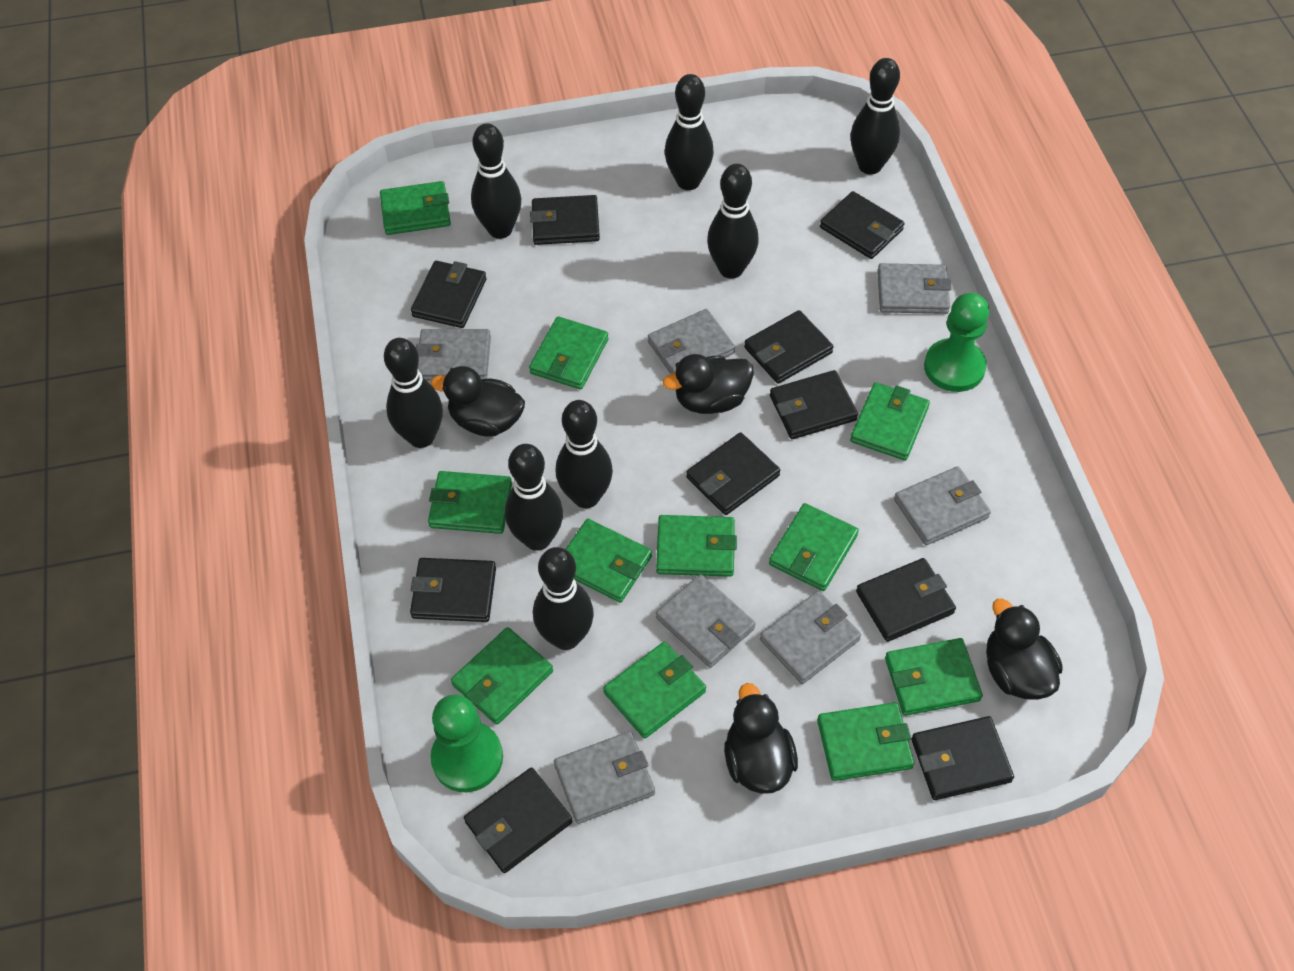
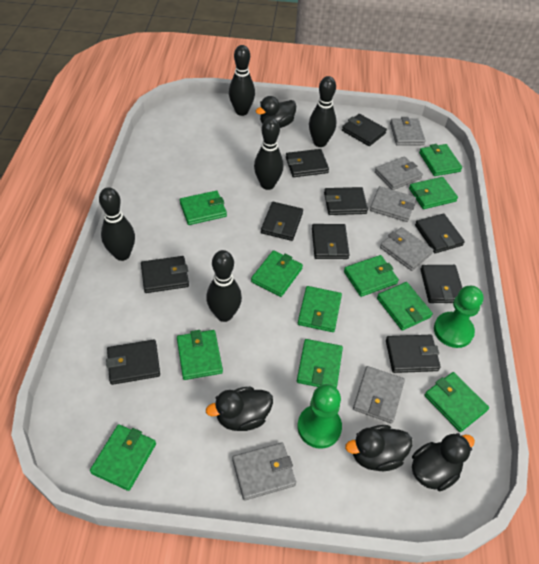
black bowling pin: [384,338,443,448] [471,123,521,239] [505,444,563,551] [533,547,594,650] [556,400,613,508] [665,74,714,190] [707,164,759,279] [851,58,900,175] = 8 -> [99,187,135,261] [206,250,242,322] [229,45,255,116] [254,118,283,190] [309,76,337,147] = 5
grey wallet: [416,329,491,380] [554,731,655,824] [648,309,735,374] [656,574,755,668] [760,591,861,684] [877,263,951,314] [894,466,991,545] = 7 -> [232,443,296,501] [353,366,405,423] [370,186,416,222] [375,156,423,190] [380,227,434,271] [390,117,426,146] = 6

